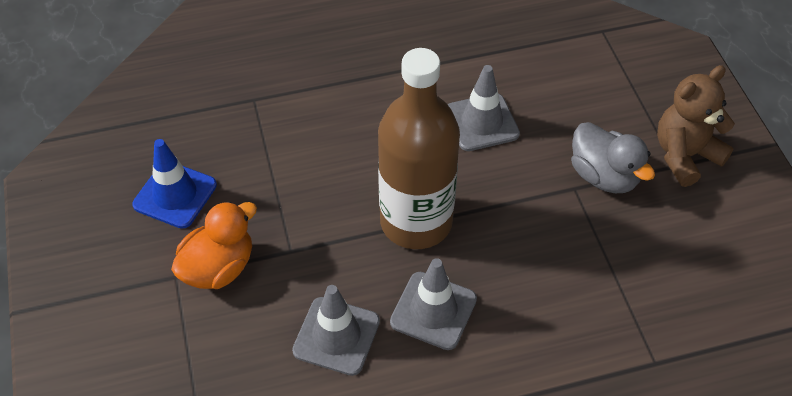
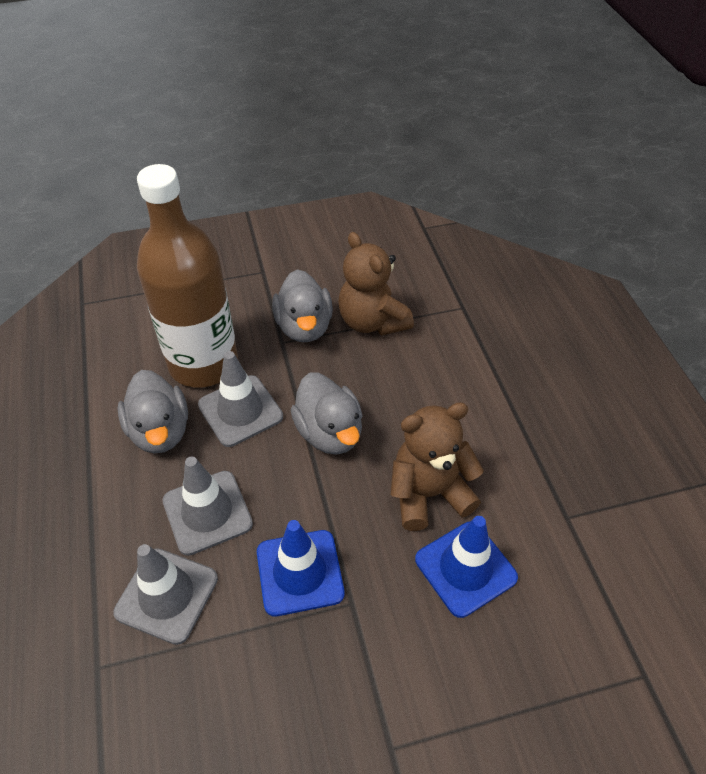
blue traffic cone: [132,139,217,229] = 1 -> [257,520,344,616] [415,516,518,618] = 2
brown teddy bear: [657,65,735,187] = 1 -> [338,232,414,336] [391,402,484,531] = 2
grey duck: [571,122,655,193] = 1 -> [118,370,188,453] [272,269,333,342] [291,372,363,455] = 3
orange duck: [171,201,257,289] = 1 -> none = 0

